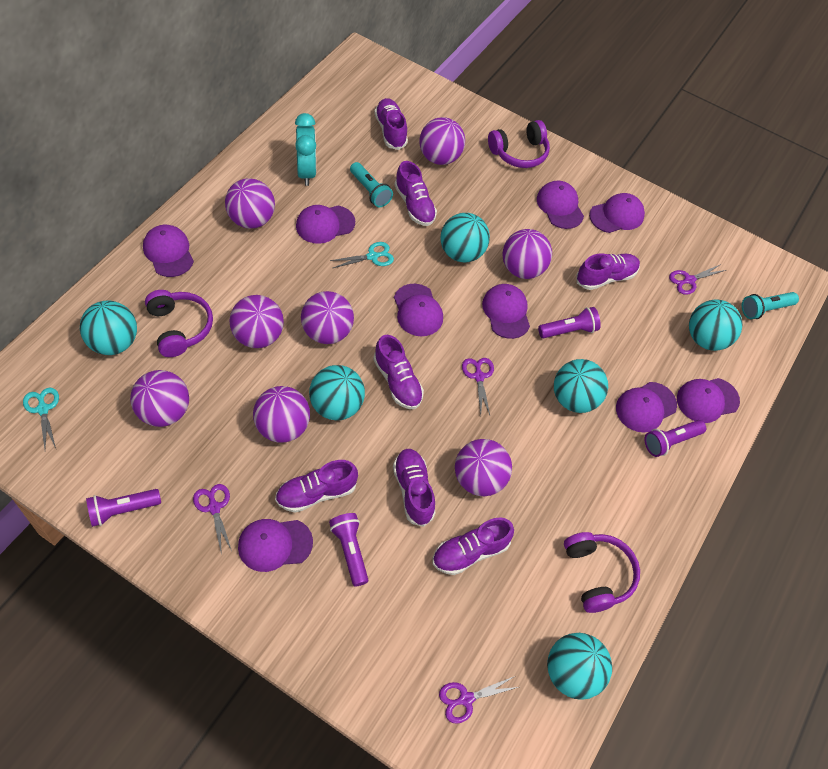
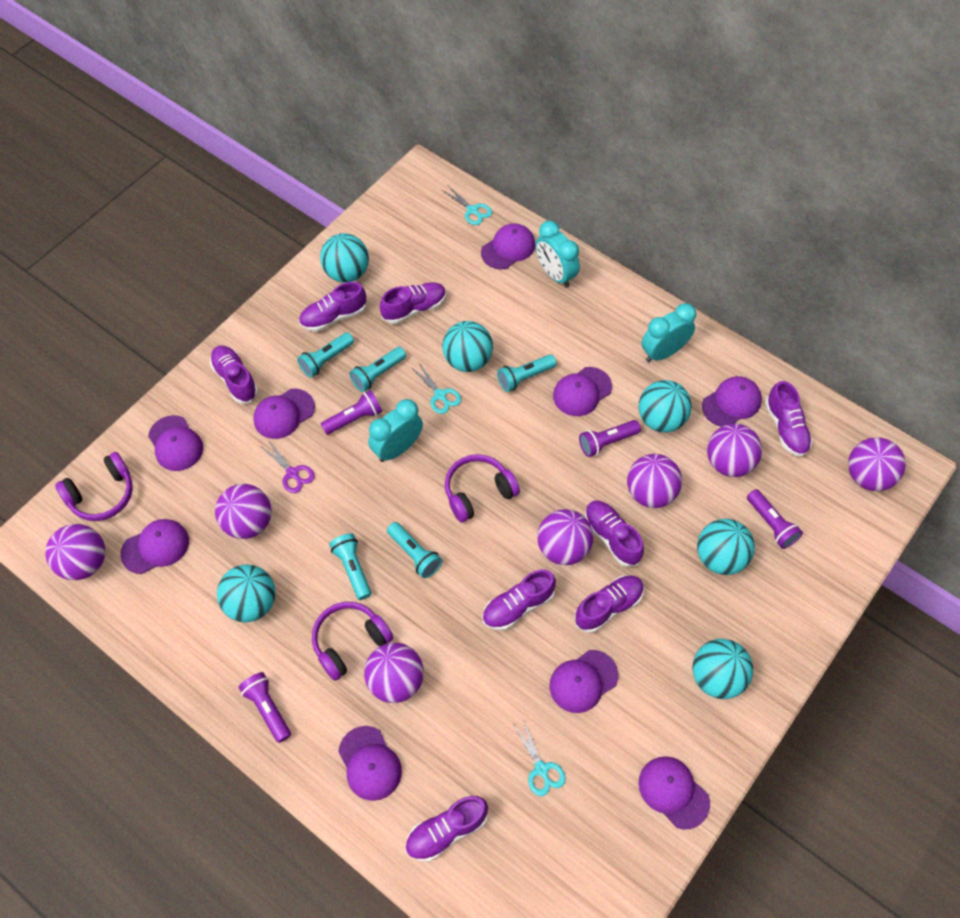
purple ball: [130,370,189,427] [225,178,275,229] [229,295,284,348] [253,386,310,443] [301,291,354,344] [419,117,465,165] [455,439,512,496] [502,229,552,279] = 8 -> [45,524,105,580] [215,484,271,539] [364,643,424,703] [537,509,593,565] [627,454,682,508] [707,424,762,477] [848,437,905,491] = 7
purple scissors: [193,484,232,556] [439,676,518,724] [462,358,494,415] [669,264,726,295] = 4 -> [261,440,315,493] = 1
purple shoe: [275,460,358,513] [373,335,424,409] [375,98,408,150] [393,449,436,527] [394,161,437,226] [433,518,514,575] [576,253,640,290] = 7 -> [210,345,258,404] [299,282,366,331] [380,282,446,324] [405,796,488,862] [482,570,556,630] [574,575,644,633] [585,500,644,567] [765,381,813,457] = 8
turquoise clock: [295,113,316,186] = 1 -> [368,399,423,462] [535,221,580,288] [641,303,696,362] = 3
turquoise flashlight: [350,162,393,207] [742,292,799,319] = 2 -> [297,332,354,378] [329,533,371,600] [349,347,406,392] [387,522,442,578] [497,354,556,392] = 5
turquoise scissors: [23,388,59,449] [330,242,394,268] = 2 -> [411,362,461,414] [442,186,492,225] [513,720,566,796] = 3

